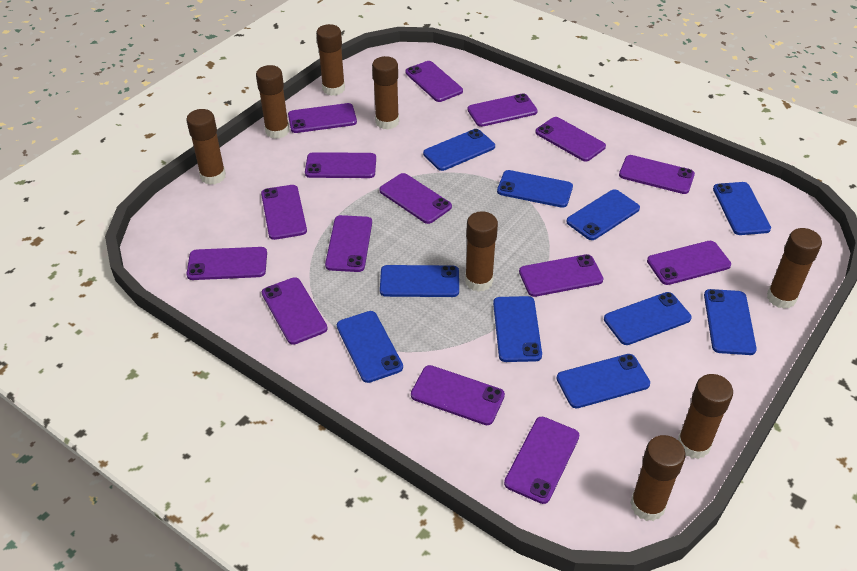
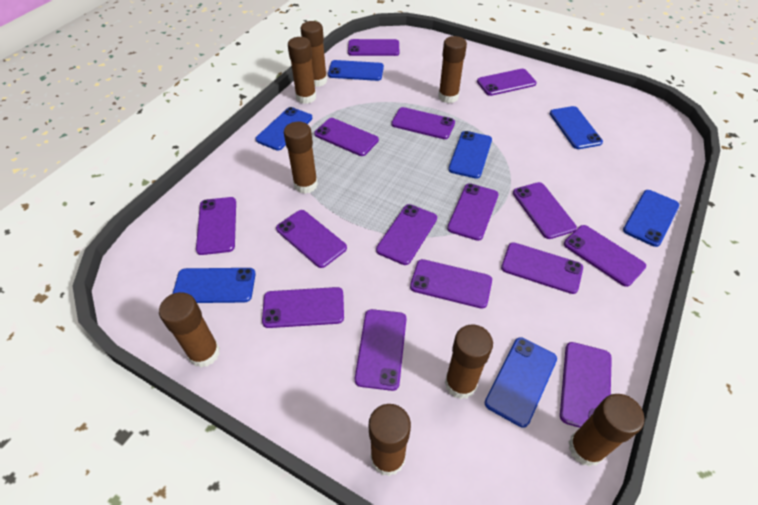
blue phone: [337,311,403,383] [380,265,459,297] [423,129,495,171] [493,296,542,362] [497,170,573,208] [557,354,650,408] [566,189,640,240] [604,292,692,345] [704,289,757,355] [713,182,771,235] = 10 -> [173,268,256,303] [255,107,312,150] [328,60,384,81] [448,131,492,179] [485,337,557,428] [550,106,603,149] [623,190,679,247] = 7

